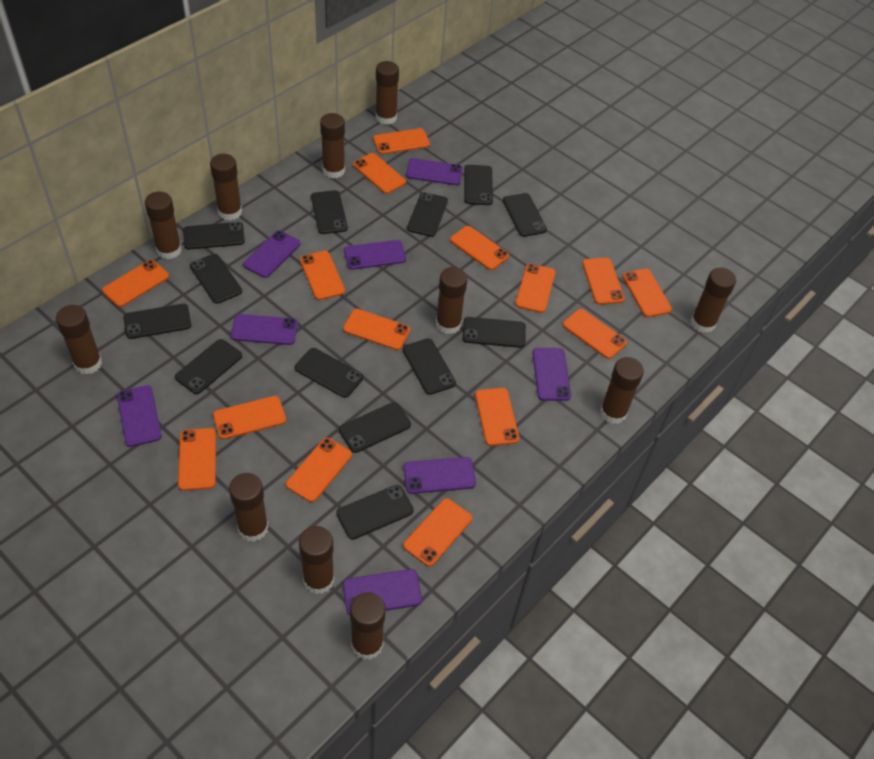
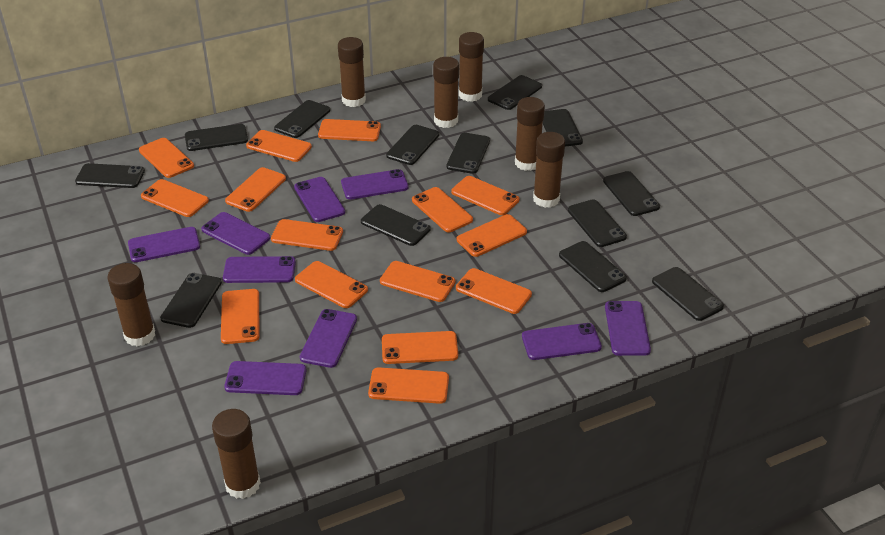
brown glue stick: [56,305,102,375] [145,192,182,259] [210,154,242,220] [229,473,269,542] [299,526,334,594] [320,113,345,178] [350,592,386,660] [376,61,399,125] [436,267,467,334] [600,357,644,424] [691,267,736,333] = 11 -> [107,263,155,346] [212,409,261,499] [338,37,366,107] [433,57,459,128] [459,32,484,102] [515,97,545,171] [533,132,565,208] = 7
purple phone: [117,385,162,447] [231,314,298,345] [243,231,301,278] [343,569,422,615] [344,240,406,270] [403,457,476,494] [406,158,463,185] [532,348,571,401] = 8 -> [128,227,200,262] [201,212,270,255] [223,256,296,283] [224,361,306,395] [294,177,345,222] [300,309,357,368] [341,169,409,199] [522,323,602,360] [605,301,651,356] = 9

